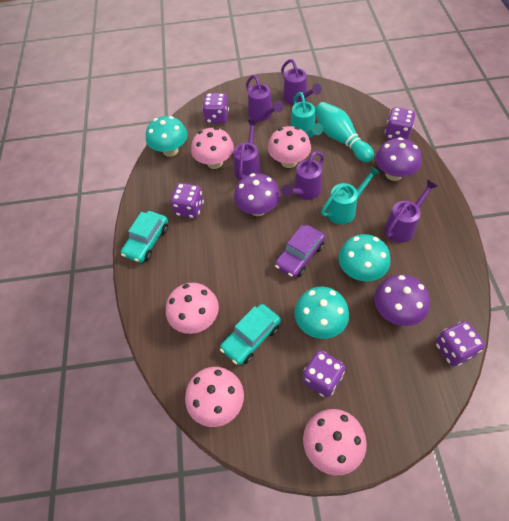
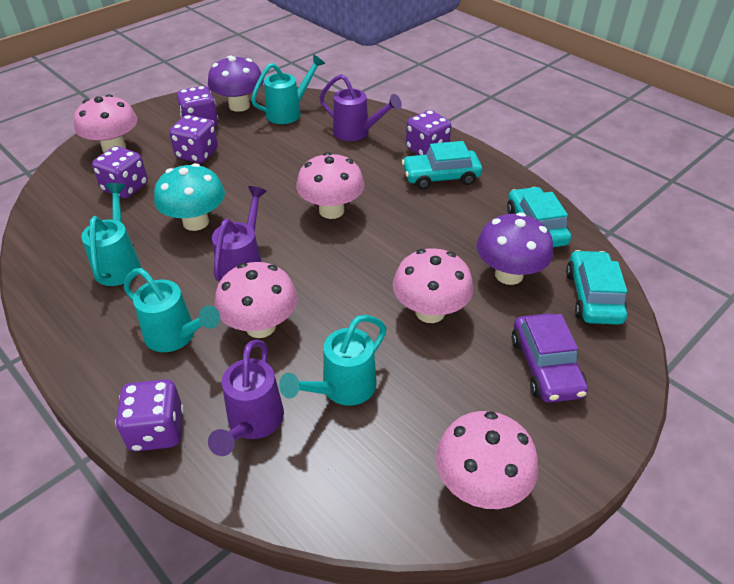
purple mushroom: [234,173,280,216] [374,274,430,326] [375,137,422,181] = 3 -> [208,56,264,112] [477,212,553,285] = 2
purple watering can: [233,119,261,180] [246,75,284,121] [281,59,322,105] [282,151,324,200] [384,180,437,243] = 5 -> [208,340,284,456] [212,186,267,282] [320,74,402,141] = 3
turquoise bowling pin: [315,102,374,162] = 1 -> none = 0
turquoise car: [121,211,168,263] [220,304,281,365] = 2 -> [402,141,482,189] [507,187,571,247] [566,250,628,325] = 3
turquoise mushroom: [146,116,187,157] [294,287,349,339] [338,234,391,281] = 3 -> [154,163,225,231] = 1
turquoise watering can: [290,92,323,138] [321,166,381,224] = 2 -> [81,183,141,286] [124,268,220,352] [251,54,325,124] [279,315,387,406] = 4

